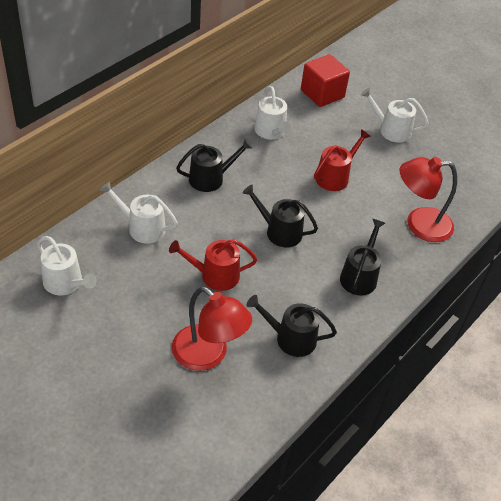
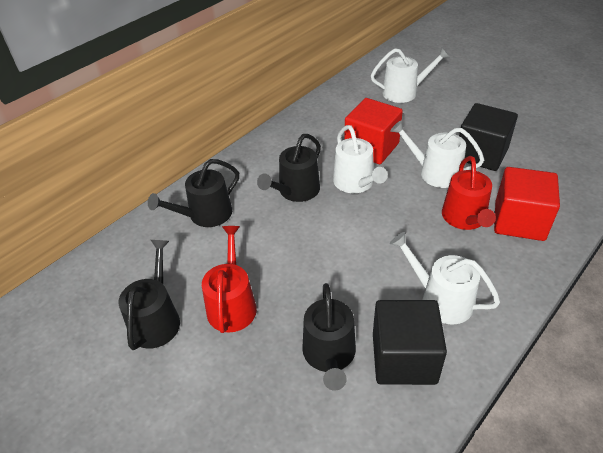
black cube: none = 0 -> [373,300,447,385] [459,103,518,171] = 2
red cube: [301,54,350,107] = 1 -> [344,98,403,164] [494,167,560,241] = 2
red lamp: [172,286,252,371] [399,157,457,242] = 2 -> none = 0

